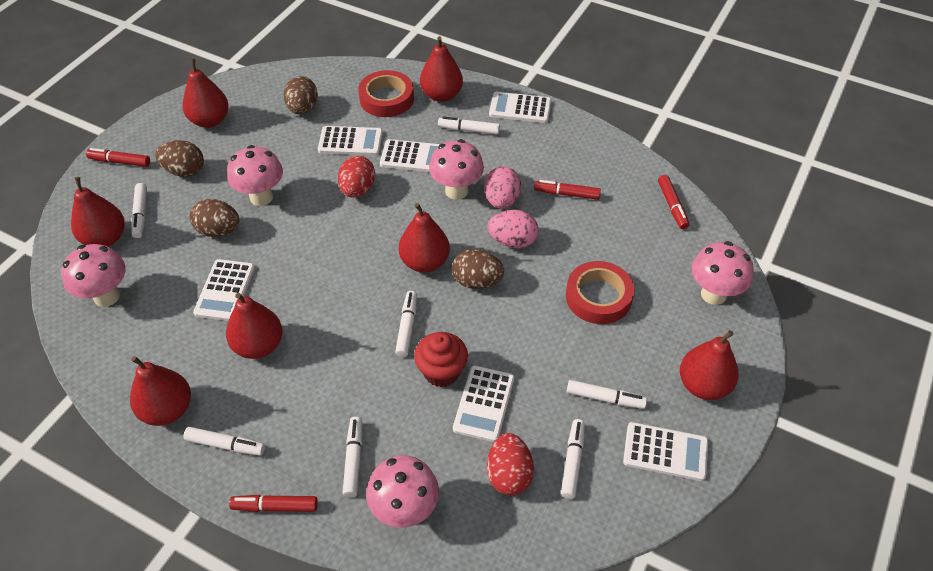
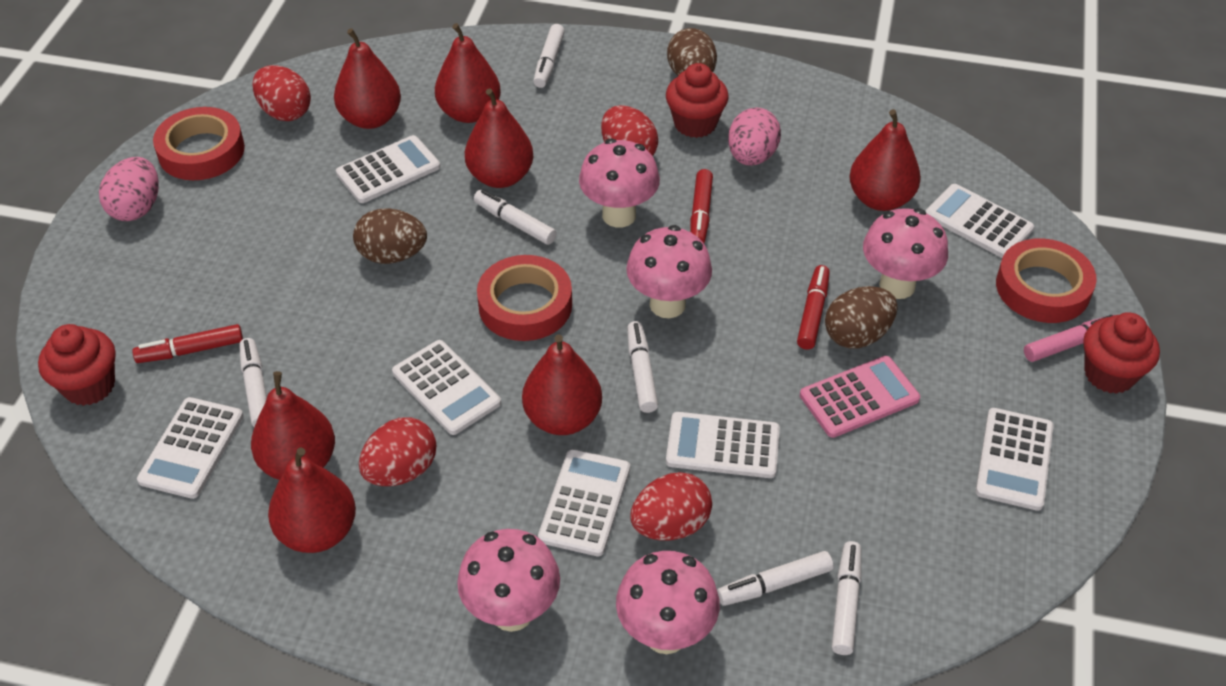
brown egg: [155,140,204,177] [190,199,239,237] [284,76,318,115] [452,249,504,289] = 4 -> [353,208,427,264] [667,28,717,76] [825,286,898,349] = 3
pink calculator: none = 0 -> [800,356,920,438] = 1
pink marker: none = 0 -> [1024,315,1114,362] = 1
red cupcake: [414,332,468,387] = 1 -> [38,324,116,406] [666,63,729,138] [1083,312,1160,394] = 3
red egg: [338,156,375,198] [487,433,534,495] = 2 -> [252,65,311,121] [359,417,436,486] [601,105,658,156] [630,472,712,540] = 4
red marker: [86,148,150,167] [229,495,318,512] [534,180,601,200] [658,175,689,229] = 4 -> [132,324,243,363] [690,169,713,243] [797,265,830,350] = 3
red tape: [358,70,414,117] [566,261,634,324] = 2 -> [153,107,245,180] [477,255,572,341] [996,238,1097,323] = 3
white calculator: [193,259,255,321] [318,126,383,156] [380,139,440,172] [453,366,514,442] [489,92,551,123] [623,422,708,481] = 6 -> [137,397,244,499] [336,135,440,203] [392,340,501,435] [538,449,630,556] [666,412,780,478] [925,184,1034,258] [975,408,1054,511] = 7
white marker: [131,183,147,238] [183,427,265,456] [343,417,362,497] [395,291,417,357] [438,116,500,135] [561,419,585,499] [567,380,647,409] = 7 -> [239,338,267,427] [474,190,557,245] [533,24,565,88] [627,321,658,413] [717,551,833,606] [832,541,861,655] = 6

